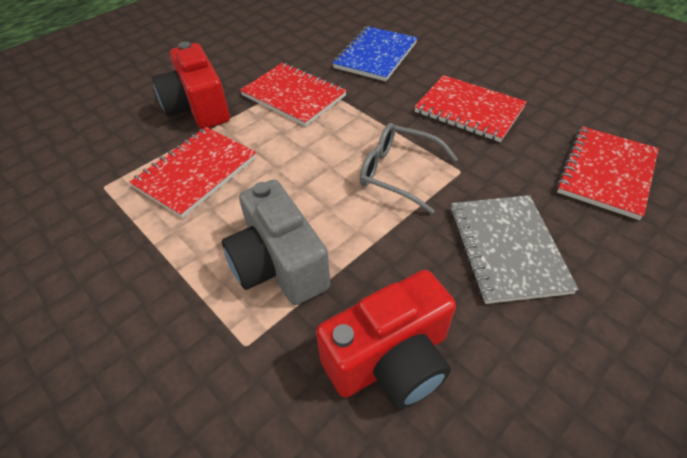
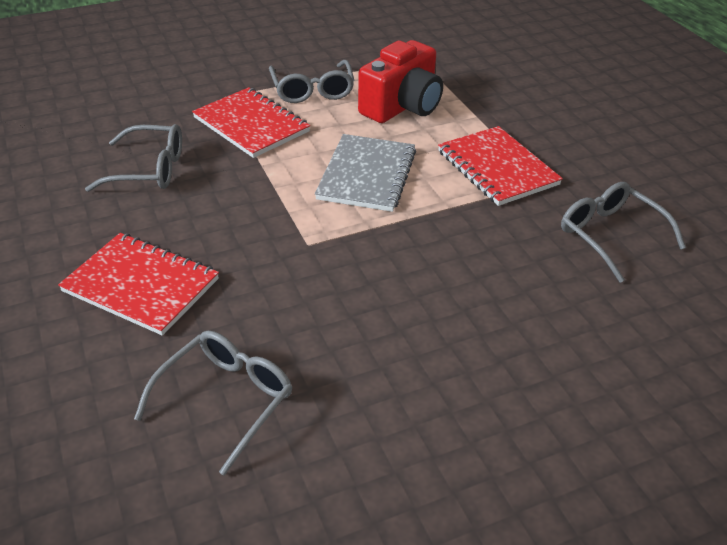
blue notebook: [333,26,418,81] = 1 -> none = 0
grey camera: [222,180,330,305] = 1 -> none = 0
grey glasses: [360,123,458,214] = 1 -> [85,124,182,192] [134,331,292,476] [269,60,354,103] [561,182,686,283] = 4
red camera: [153,42,230,129] [316,270,456,409] = 2 -> [358,40,443,123] = 1
red notebook: [129,127,256,218] [240,62,347,126] [414,75,527,142] [557,126,659,220] = 4 -> [58,233,219,336] [192,87,310,158] [438,126,563,206] = 3

